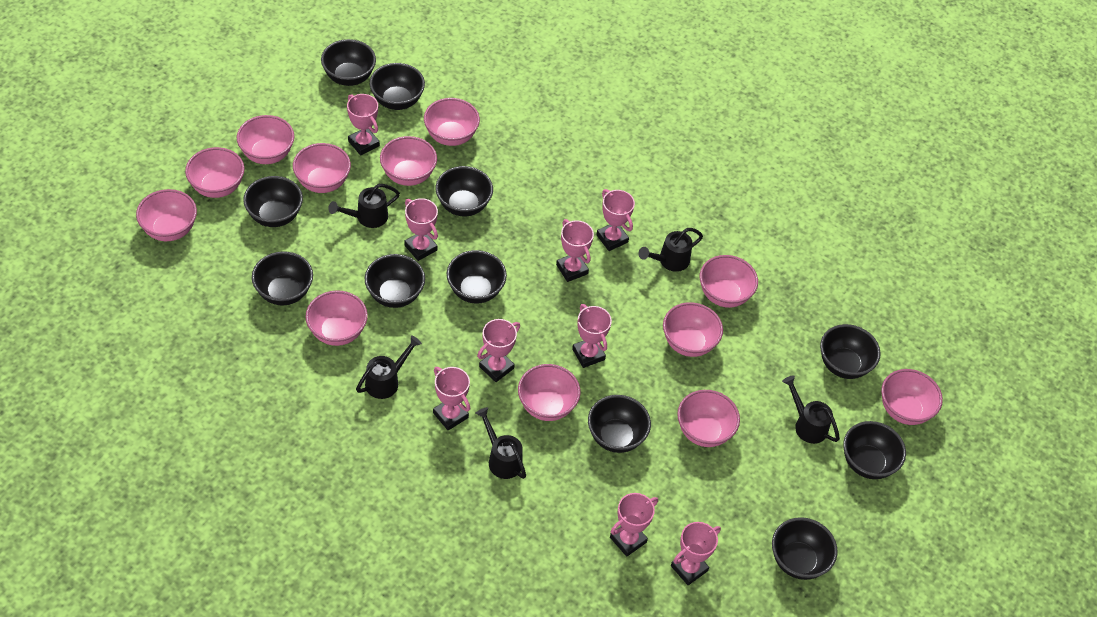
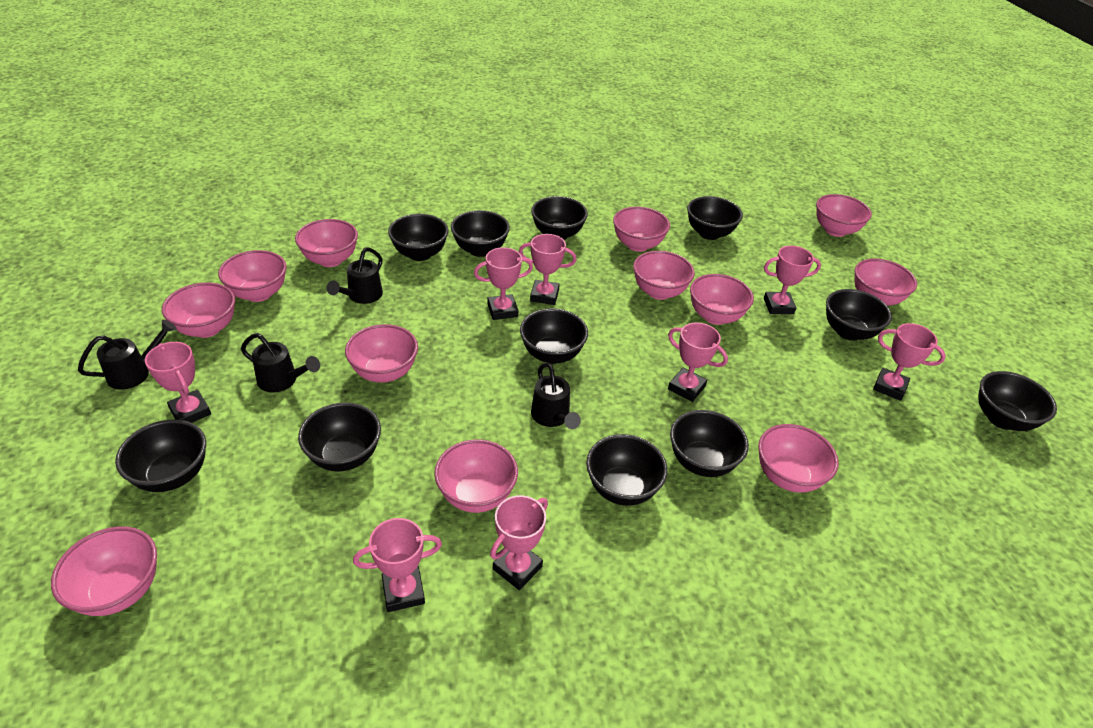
black watering can: [328,184,400,228] [356,335,422,399] [475,407,526,479] [638,228,703,272] [782,375,840,444] = 5 -> [78,320,177,390] [241,333,320,393] [327,248,383,304] [531,363,581,429] = 4
pink trophy: [347,94,380,156] [404,198,438,261] [433,367,470,431] [477,319,520,382] [556,219,594,282] [572,304,612,368] [596,189,635,251] [610,493,658,557] [671,522,721,585] = 9 -> [145,342,211,423] [353,518,442,612] [474,247,533,320] [490,495,548,590] [519,234,577,305] [668,322,728,402] [764,246,821,314] [873,323,946,401] = 8

